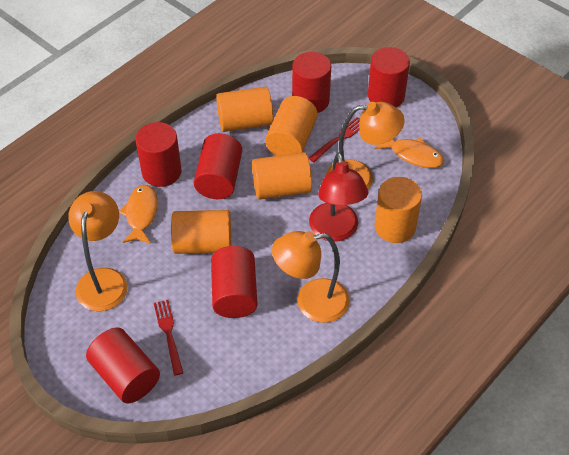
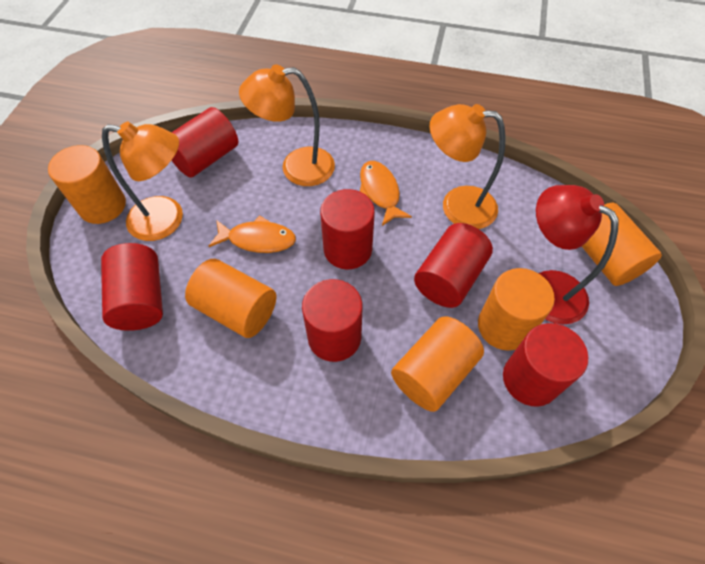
red fork: [154,300,183,376] [309,117,360,162] = 2 -> none = 0

